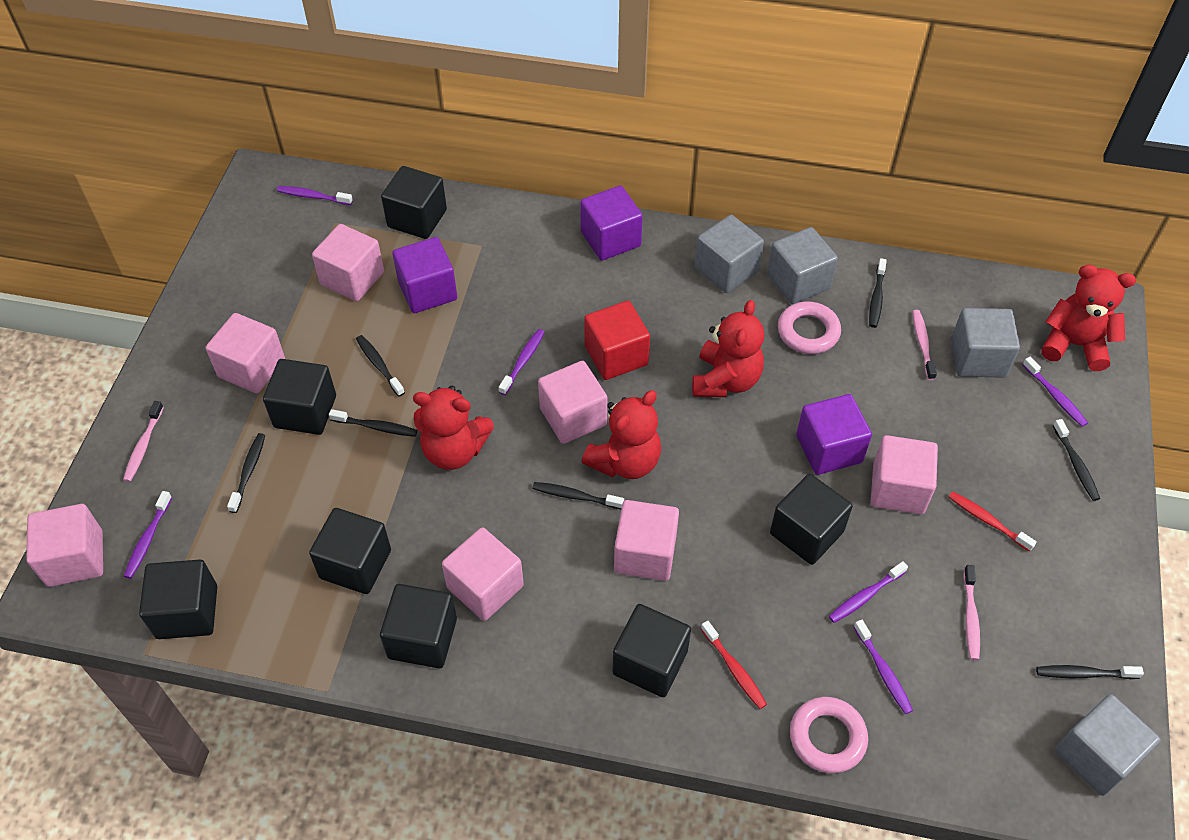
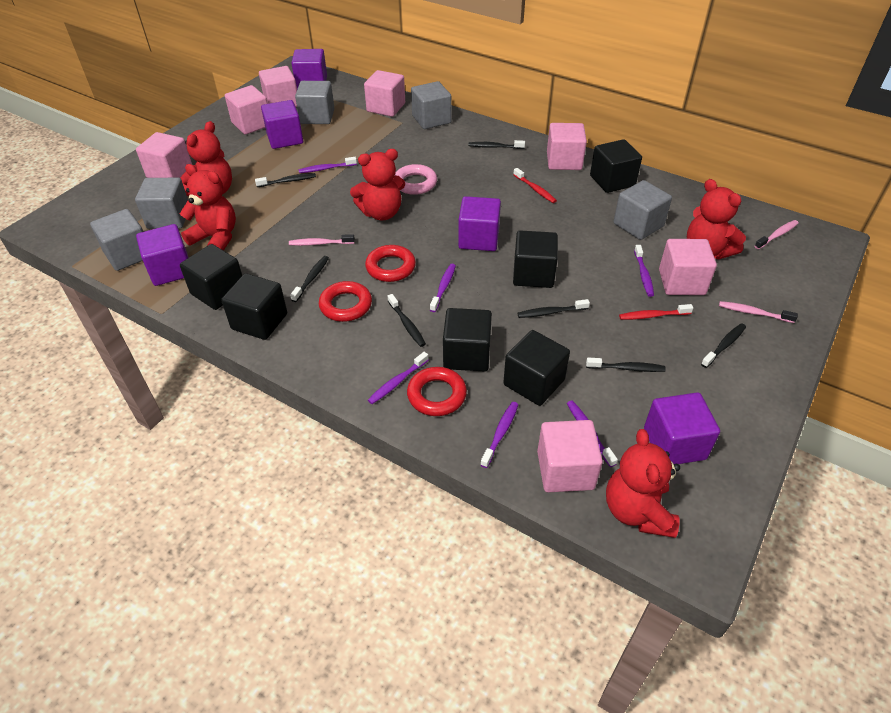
black cube: [139,560,217,639] [263,359,336,435] [309,508,391,594] [380,584,457,668] [381,166,447,239] [612,604,691,697] [770,474,853,565] = 7 -> [180,244,242,310] [221,273,287,340] [443,308,492,372] [503,330,570,406] [513,230,558,288] [590,139,642,193] = 6
grey cube: [695,215,764,293] [767,227,838,304] [951,308,1020,378] [1055,694,1160,796] = 4 -> [90,209,143,271] [135,178,188,229] [295,81,334,124] [411,81,451,129] [614,180,672,240] = 5
pink ring: [778,301,841,354] [790,697,868,773] = 2 -> [395,164,437,195] = 1
purple cube: [392,237,457,313] [580,185,643,261] [796,394,872,475] = 3 -> [136,224,189,286] [261,100,303,149] [291,49,327,89] [458,196,501,251] [644,392,720,464] = 5
red cube: [584,301,650,380] = 1 -> none = 0
red ring: none = 0 -> [319,281,372,322] [365,245,416,282] [407,367,467,416] = 3
red teddy bear: [413,386,494,470] [582,390,661,479] [692,300,764,397] [1041,265,1136,371] = 4 -> [180,164,236,251] [181,121,232,196] [350,149,405,220] [606,429,680,538] [687,179,746,259] = 5

